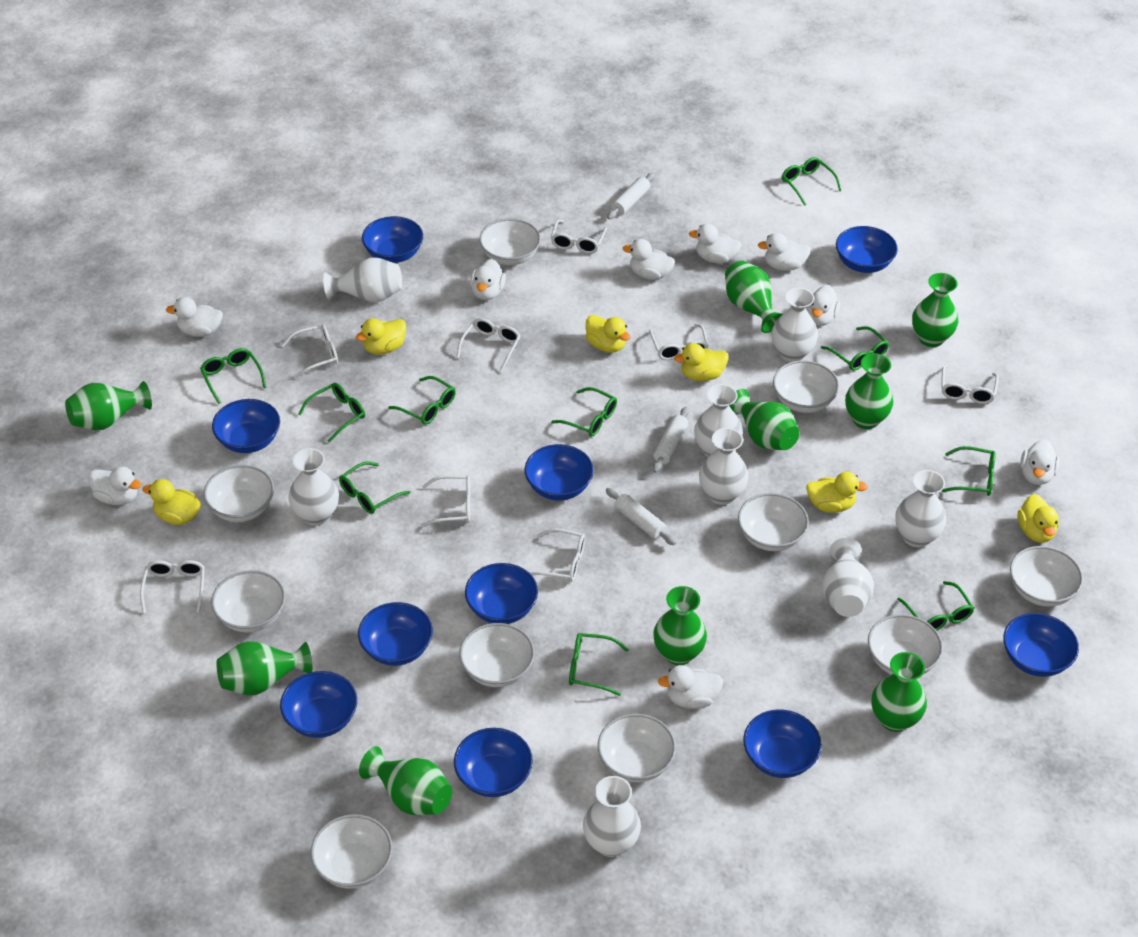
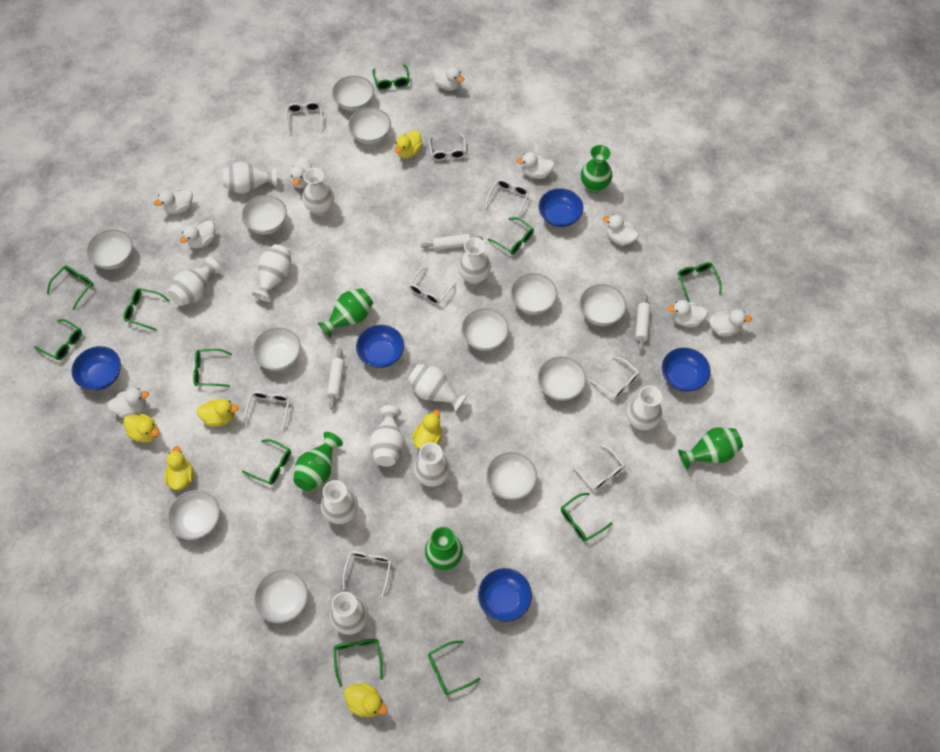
blue bowl: [212,399,280,453] [280,671,357,738] [358,602,433,666] [362,216,423,263] [454,728,533,797] [465,563,538,624] [525,444,594,501] [743,710,822,778] [836,226,898,273] [1003,613,1079,677] = 10 -> [71,346,121,390] [356,325,404,368] [478,568,532,622] [539,188,584,227] [662,348,711,392] = 5
green glasses: [200,348,267,404] [298,383,365,443] [339,461,410,514] [388,376,456,425] [551,387,617,437] [569,633,629,696] [782,157,842,206] [821,326,889,371] [897,581,974,631] [942,446,996,496] = 10 -> [34,319,82,360] [47,266,93,310] [123,288,170,331] [193,349,232,387] [242,439,291,485] [333,639,383,687] [372,64,409,90] [428,641,481,695] [488,217,534,255] [561,493,612,542] [677,262,722,302] = 11
green vase: [65,381,152,430] [217,641,312,695] [359,746,452,815] [653,586,707,665] [725,261,782,333] [729,389,800,450] [845,353,893,429] [872,652,927,732] [912,273,958,347] = 9 -> [293,432,343,491] [317,288,373,339] [425,527,463,570] [581,145,613,193] [678,427,743,470] = 5
white bowl: [203,465,274,522] [211,570,285,632] [310,814,393,889] [459,623,535,687] [479,219,541,265] [598,714,676,782] [738,493,809,551] [773,360,839,413] [868,614,943,674] [1010,546,1083,607] = 10 -> [86,229,133,269] [167,490,220,540] [242,195,287,234] [252,327,301,371] [254,570,308,623] [332,75,374,111] [348,107,391,144] [461,308,509,351] [486,452,537,500] [510,273,557,314] [537,356,586,401] [579,284,626,326] = 12
white vase: [288,448,339,526] [323,258,402,302] [583,776,641,857] [694,384,743,457] [699,428,749,505] [772,288,818,362] [821,538,874,617] [895,470,946,548] = 8 -> [168,257,221,306] [222,162,277,194] [252,244,291,302] [302,168,334,215] [321,480,358,524] [329,592,369,635] [369,405,405,467] [408,364,467,413] [414,442,450,487] [458,237,491,284] [627,386,662,430] = 11

